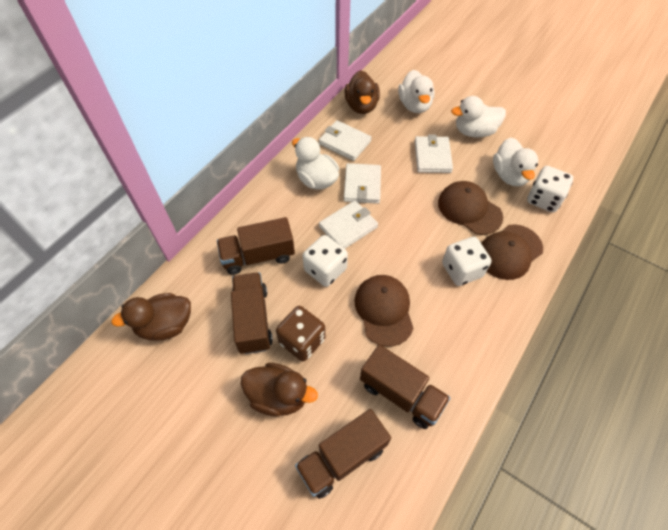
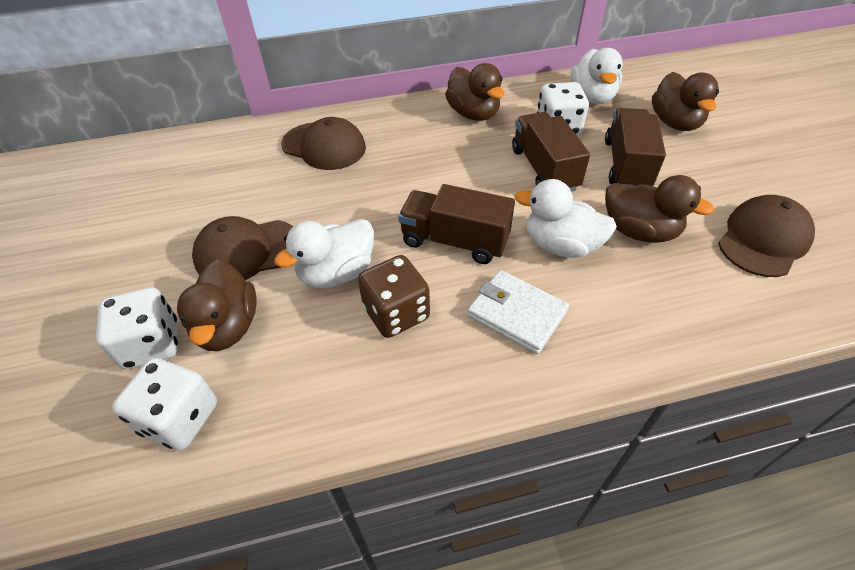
brown duck: [111,293,191,341] [241,363,318,417] [345,70,380,114] = 3 -> [177,259,257,351] [445,63,505,121] [605,175,715,243] [652,72,719,131] = 4
brown truck: [217,217,295,275] [231,272,273,354] [295,409,391,499] [360,344,450,429] = 4 -> [398,184,515,264] [512,112,590,192] [605,108,666,186] = 3
white duck: [292,137,339,190] [398,70,434,113] [451,96,506,137] [493,138,538,186] = 4 -> [274,219,374,288] [515,179,617,258] [571,48,623,104] = 3
white wallet: [319,120,372,161] [319,200,378,249] [344,163,381,204] [415,134,453,173] = 4 -> [467,270,569,354] = 1

